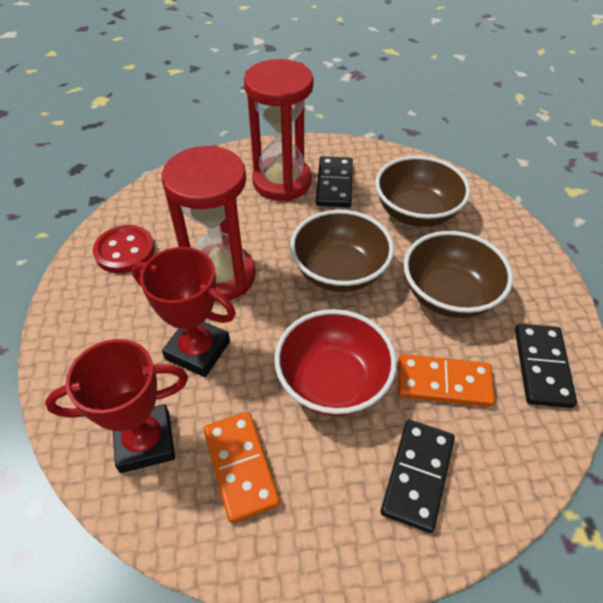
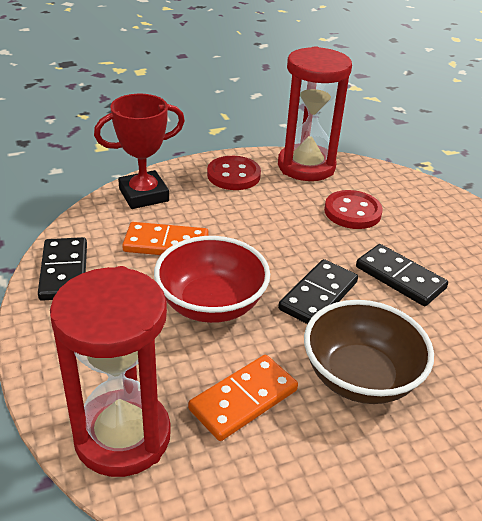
brown bowl: [290,210,394,292] [375,156,470,227] [404,231,513,318] = 3 -> [304,300,434,404] = 1
red button: [93,225,155,273] = 1 -> [207,156,261,190] [324,190,383,229] = 2
red trophy: [45,339,188,473] [132,247,236,377] = 2 -> [94,94,185,209] = 1

